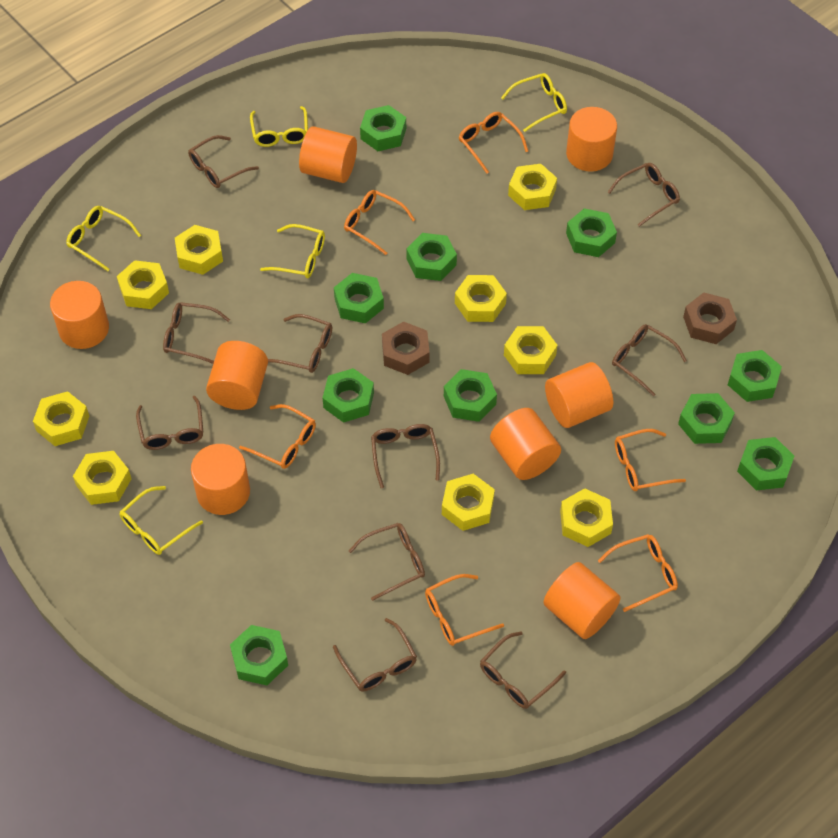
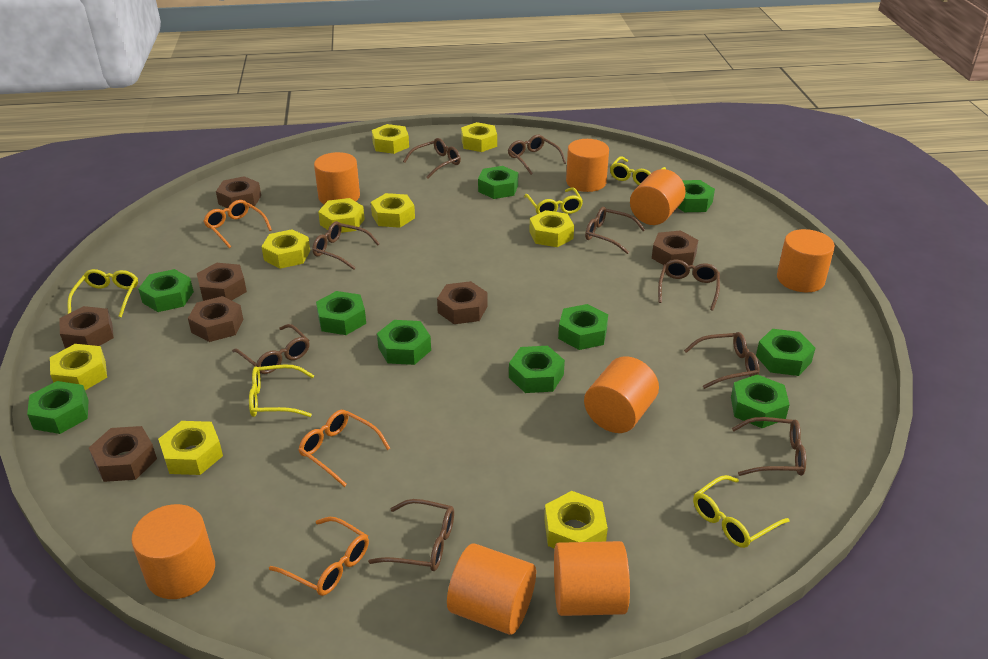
brown glasses: [136,396,203,450] [163,302,230,364] [188,135,259,188] [268,314,332,373] [333,618,417,692] [349,523,425,601] [371,424,440,488] [480,631,566,709] [608,163,680,227] [612,324,687,397] = 10 -> [232,324,310,374] [312,221,380,270] [368,499,454,571] [403,138,461,178] [508,135,566,175] [585,207,645,254] [658,260,720,311] [684,332,760,389] [732,417,806,476] = 9
brown nut: [382,321,430,375] [683,292,737,344] = 2 -> [59,306,114,348] [89,426,157,482] [188,296,243,342] [197,263,247,301] [216,176,261,208] [437,281,488,324] [652,230,698,266] = 7
orange glasses: [239,404,316,469] [344,190,415,255] [425,574,504,646] [459,112,528,174] [598,534,678,612] [615,429,686,491] = 6 -> [203,200,272,248] [269,517,369,596] [298,410,390,487] = 3

